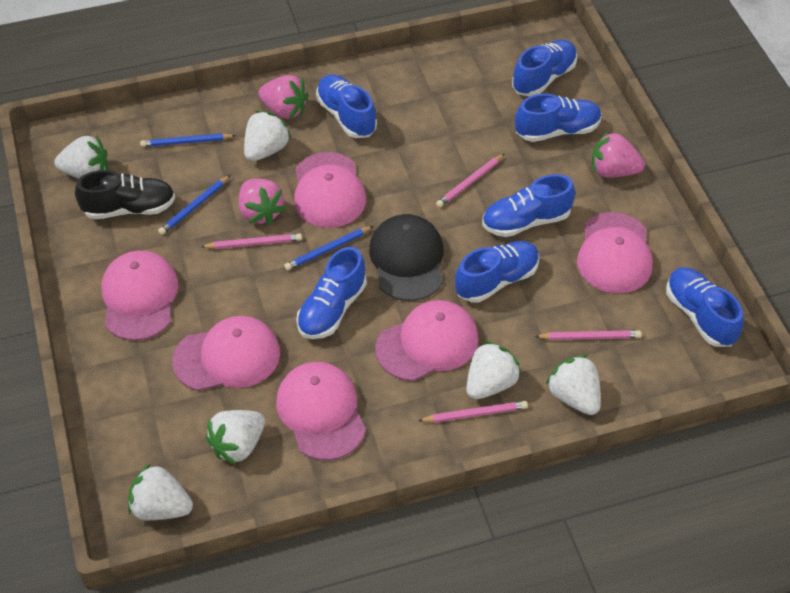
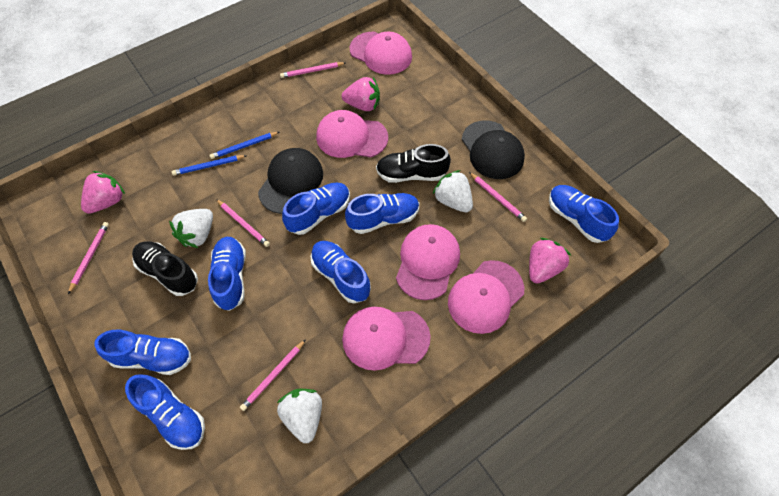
black cap: [369,214,443,301] = 1 -> [258,148,323,214] [462,120,525,179] = 2
black shoe: [75,170,175,219] = 1 -> [132,241,198,296] [376,144,451,183] = 2
blue pencil: [140,133,236,147] [158,175,230,235] [284,226,373,270] = 3 -> [172,155,247,176] [210,132,279,159] = 2
pink cap: [101,251,179,341] [172,316,280,391] [276,362,366,460] [294,152,366,228] [375,300,479,381] [577,212,653,293] = 6 -> [316,110,388,158] [342,307,431,371] [350,32,412,75] [396,224,460,300] [448,260,524,334] = 5
pink pencil: [201,234,302,249] [418,401,528,423] [436,154,504,207] [535,330,642,340] = 4 -> [68,222,109,294] [216,199,270,247] [240,339,306,411] [280,62,345,78] [469,172,527,222] = 5
white strawberry: [54,135,108,179] [128,463,193,520] [206,410,265,465] [244,111,291,161] [466,341,522,399] [546,355,601,415] = 6 -> [169,209,213,248] [277,389,322,443] [433,170,473,212] = 3

